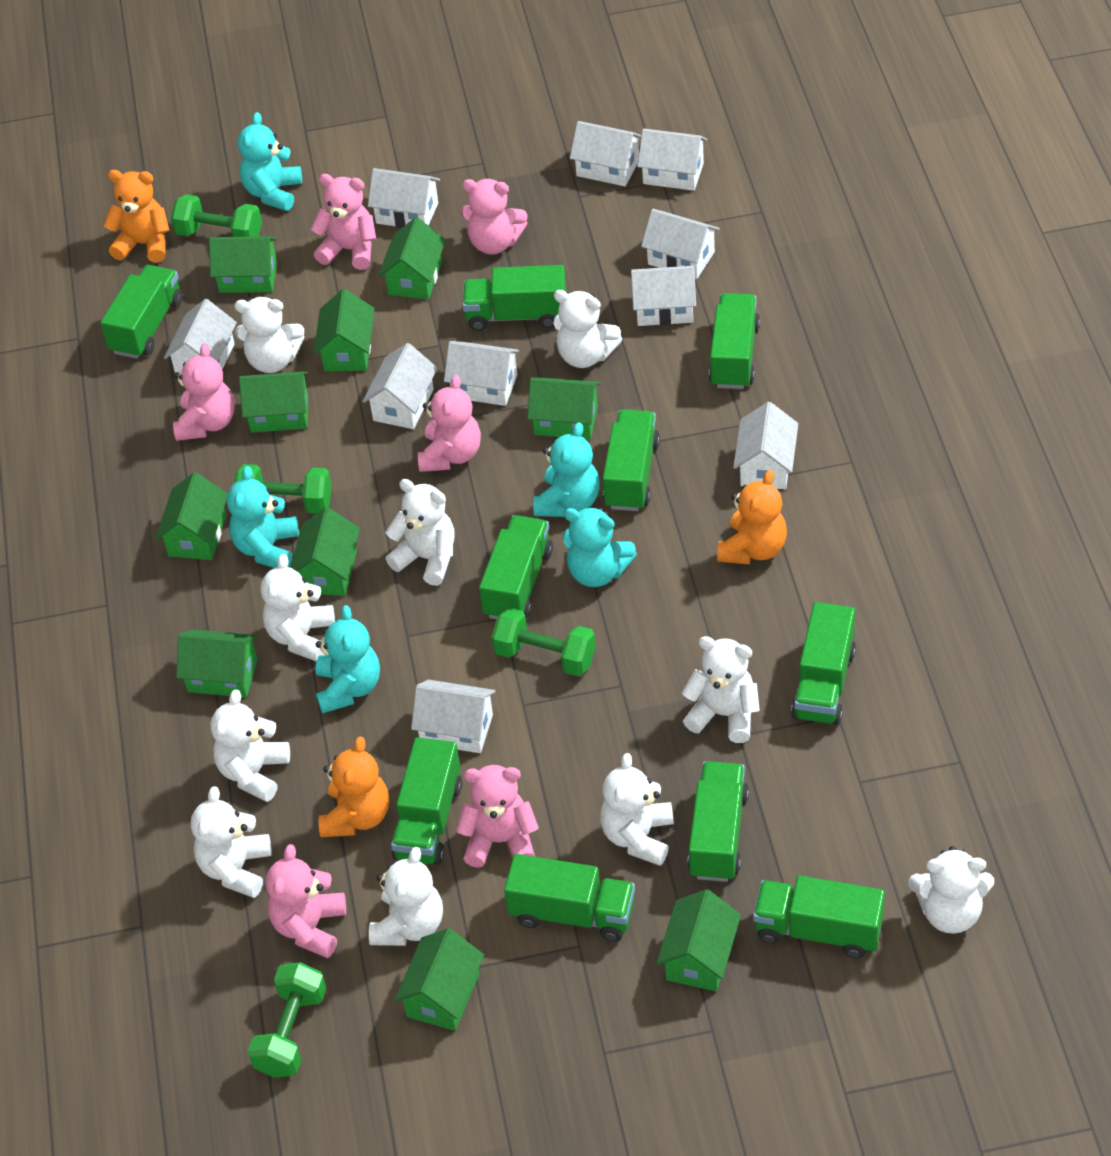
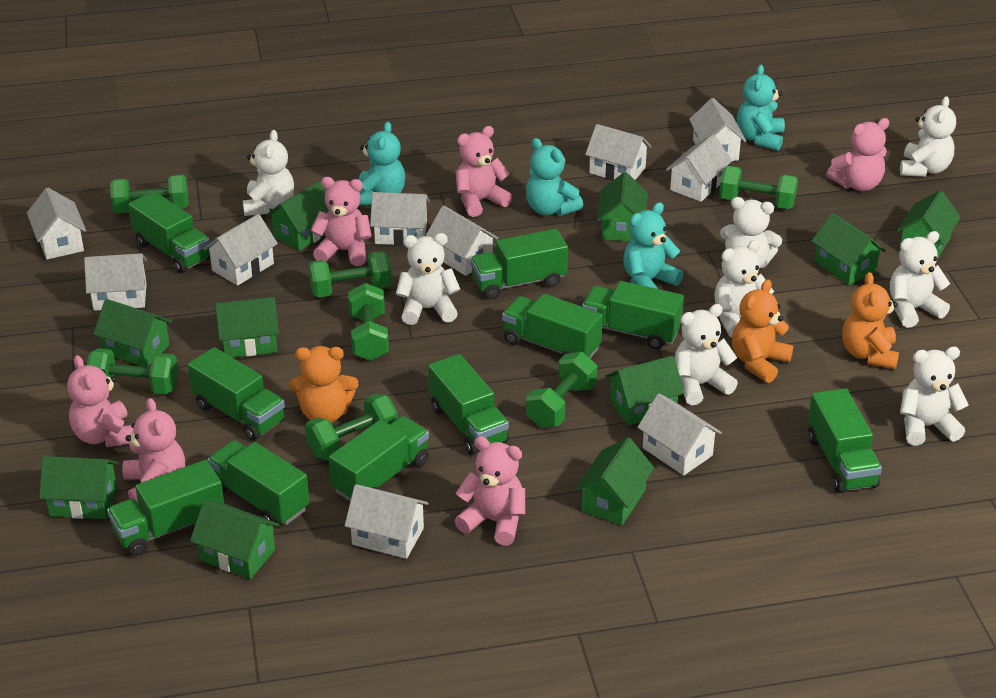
green dumbbell: [171,194,262,237] [234,464,332,514] [248,962,326,1078] [491,608,596,676] = 4 -> [87,348,179,394] [110,174,189,213] [305,393,398,460] [308,251,392,298] [348,283,389,361] [526,352,597,428] [719,166,798,209] = 7
turquoise teddy bear: [227,466,299,568] [238,112,302,211] [315,605,380,714] [533,422,600,517] [563,507,637,587] = 5 -> [359,122,405,205] [526,138,583,216] [623,202,683,289] [737,64,785,151] = 4
white teddy bear: [191,786,272,898] [211,689,290,802] [235,297,304,373] [261,554,335,661] [369,847,443,946] [385,479,454,586] [553,290,622,368] [600,753,674,866] [682,636,760,743] [908,846,994,934] = 10 -> [243,130,294,216] [396,233,460,325] [675,304,738,405] [714,240,774,337] [720,197,782,268] [890,231,950,328] [900,96,956,177] [900,347,969,446] = 8

